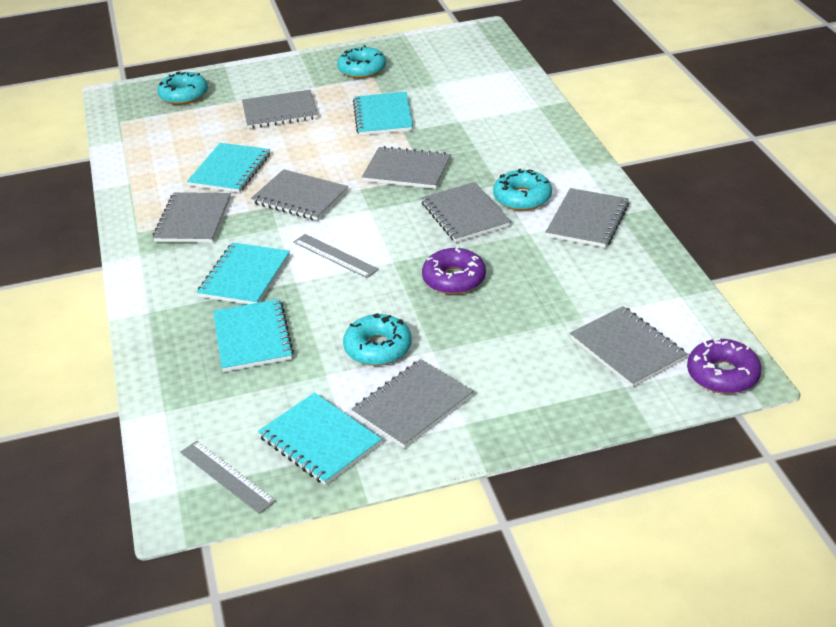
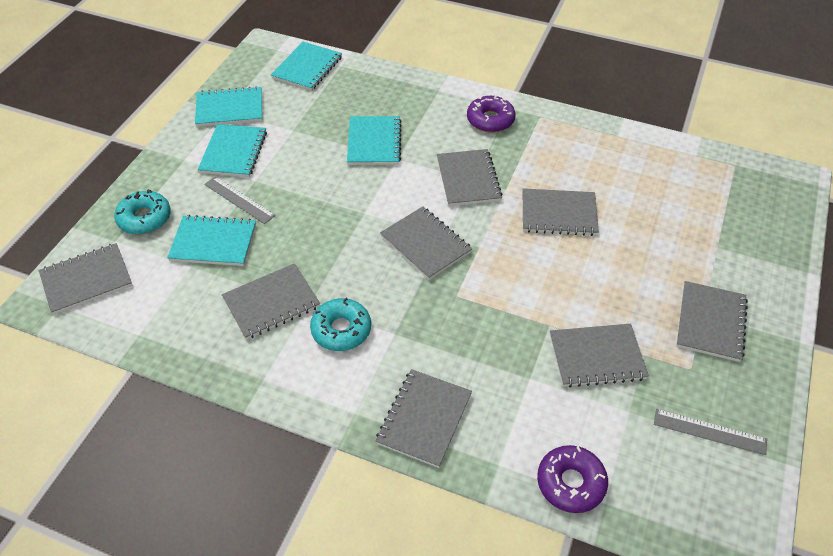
turquoise donut: [157,72,208,105] [337,45,386,78] [343,313,411,366] [493,169,552,211] = 4 -> [114,190,171,235] [310,298,371,351] = 2

